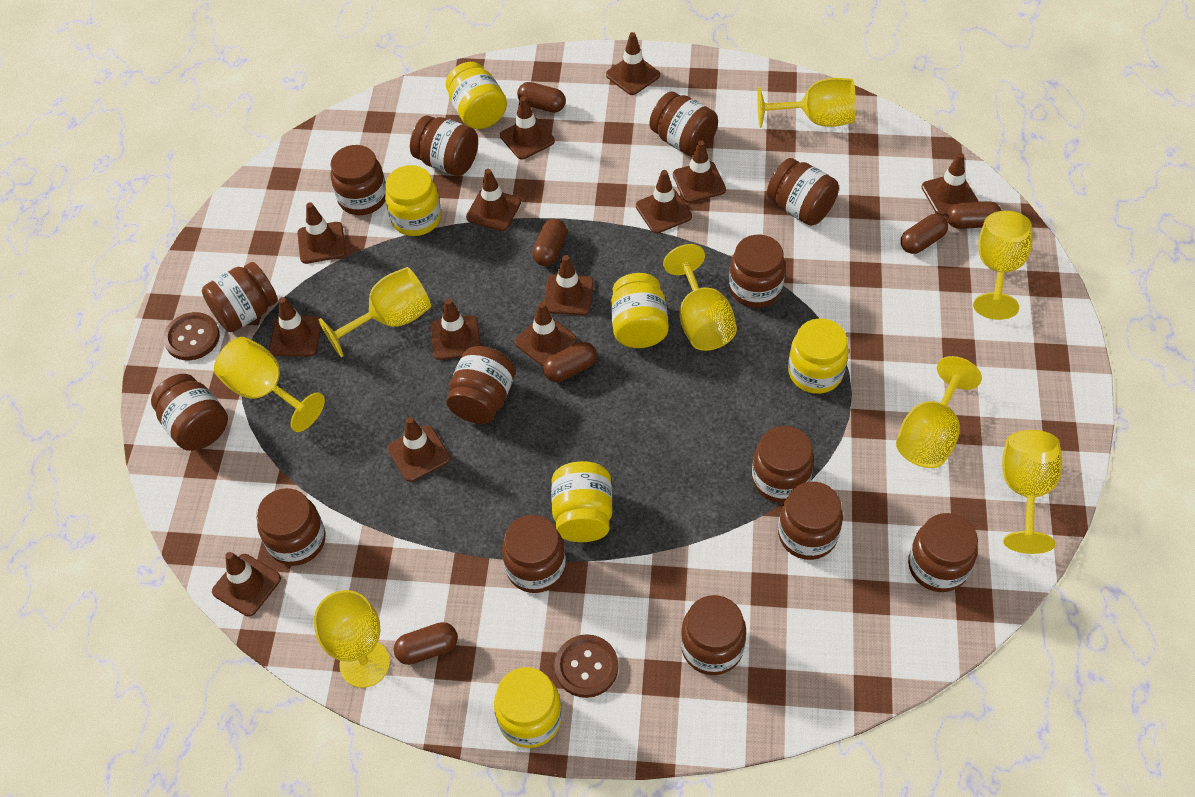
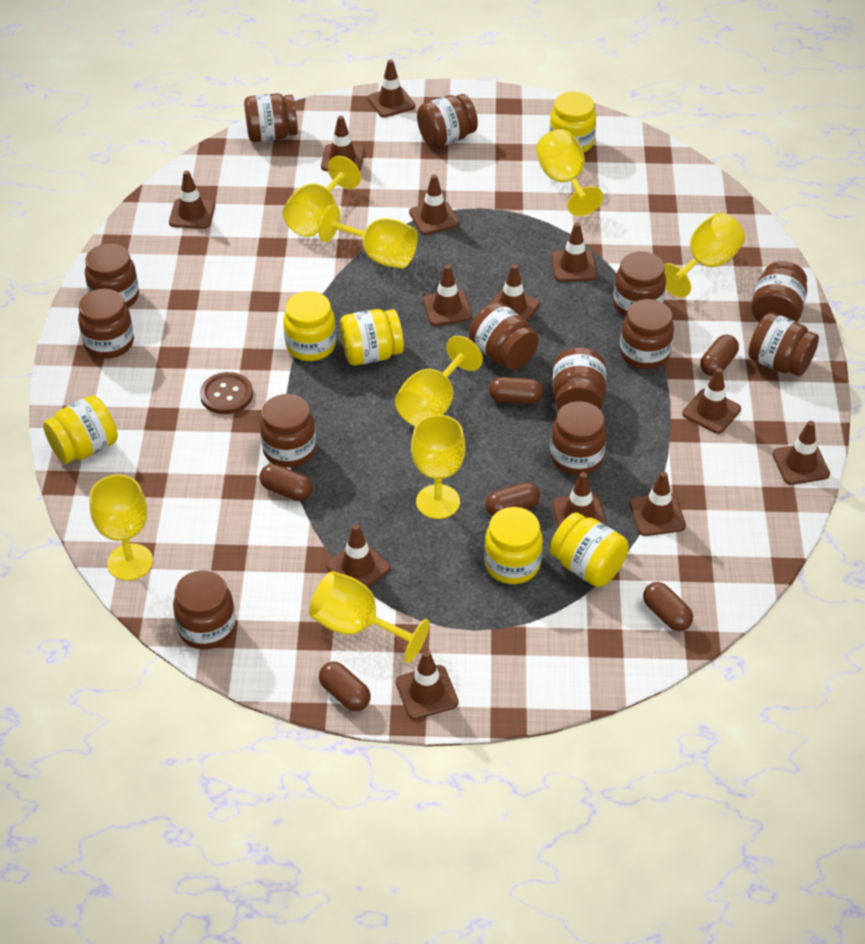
brown button: [163,312,220,360] [554,634,618,698] = 2 -> [200,372,253,414] = 1
brown jar: [151,374,228,451] [202,262,278,332] [256,488,326,566] [331,145,386,215] [410,116,478,176] [446,346,515,424] [502,515,566,593] [649,92,718,156] [681,595,746,675] [729,235,785,308] [752,426,814,503] [767,158,839,226] [778,482,843,560] [908,513,978,592] = 14 -> [78,289,134,359] [85,244,139,308] [173,570,236,650] [244,93,298,142] [260,394,316,467] [417,94,478,148] [469,302,539,370] [550,401,606,475] [553,347,606,410] [613,251,666,317] [620,299,674,369] [748,313,819,376] [751,261,807,322] = 13

